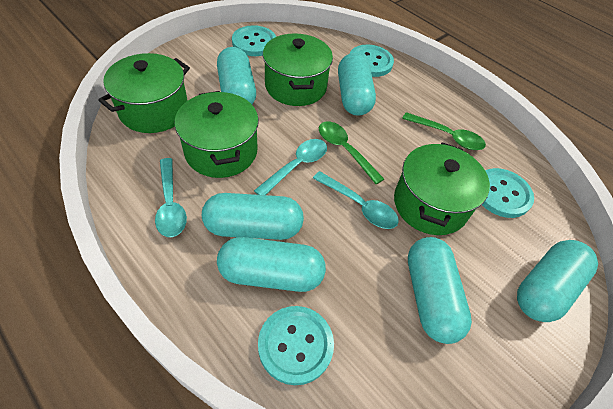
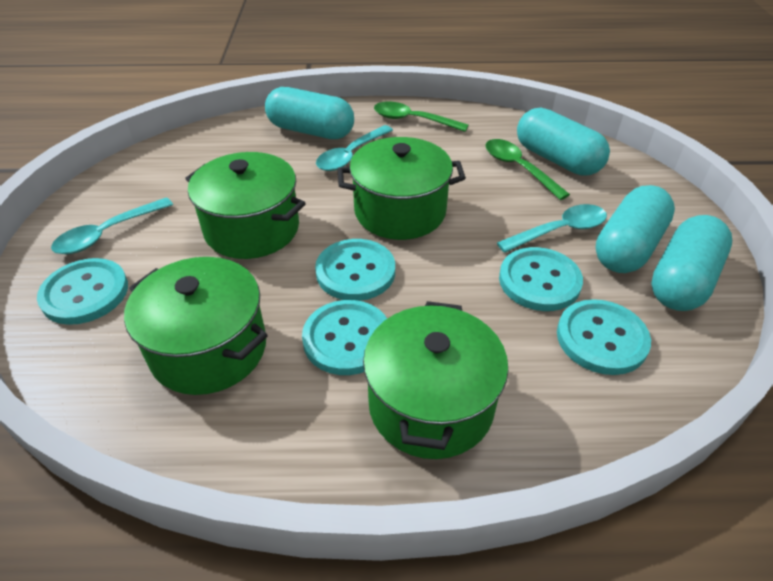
turquoise button: [232,25,276,56] [258,306,334,385] [350,45,394,77] [482,168,534,218] = 4 -> [37,258,128,325] [302,300,387,375] [315,239,395,301] [499,247,583,311] [557,299,651,375] = 5
turquoise capsule: [202,193,304,240] [217,47,256,104] [217,237,326,292] [338,53,376,116] [408,237,472,344] [517,240,598,322] = 6 -> [265,87,354,139] [517,108,610,175] [595,185,675,273] [651,215,732,311] = 4

